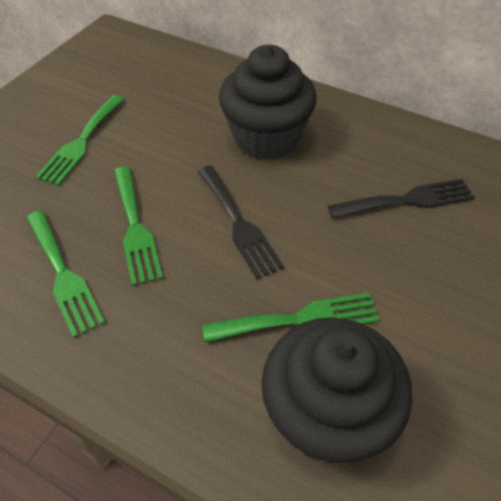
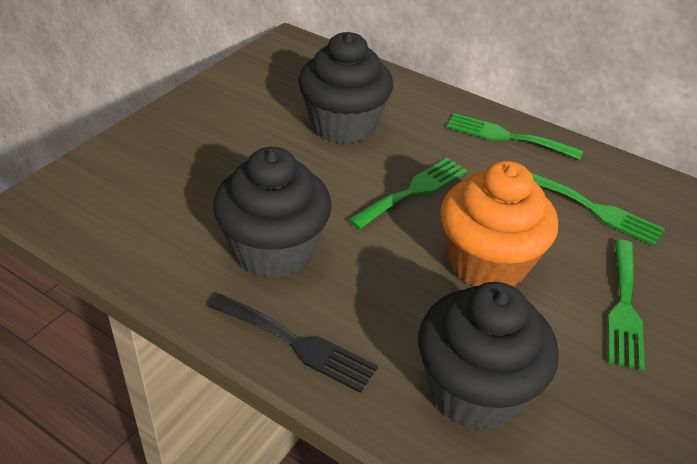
black cupcake: [219,45,316,160] [261,317,412,463] = 2 -> [213,147,332,278] [298,32,393,144] [418,282,559,430] = 3
black fork: [198,166,284,279] [328,179,475,218] = 2 -> [209,294,378,393] = 1
orange cupcake: none = 0 -> [440,161,558,287] = 1

